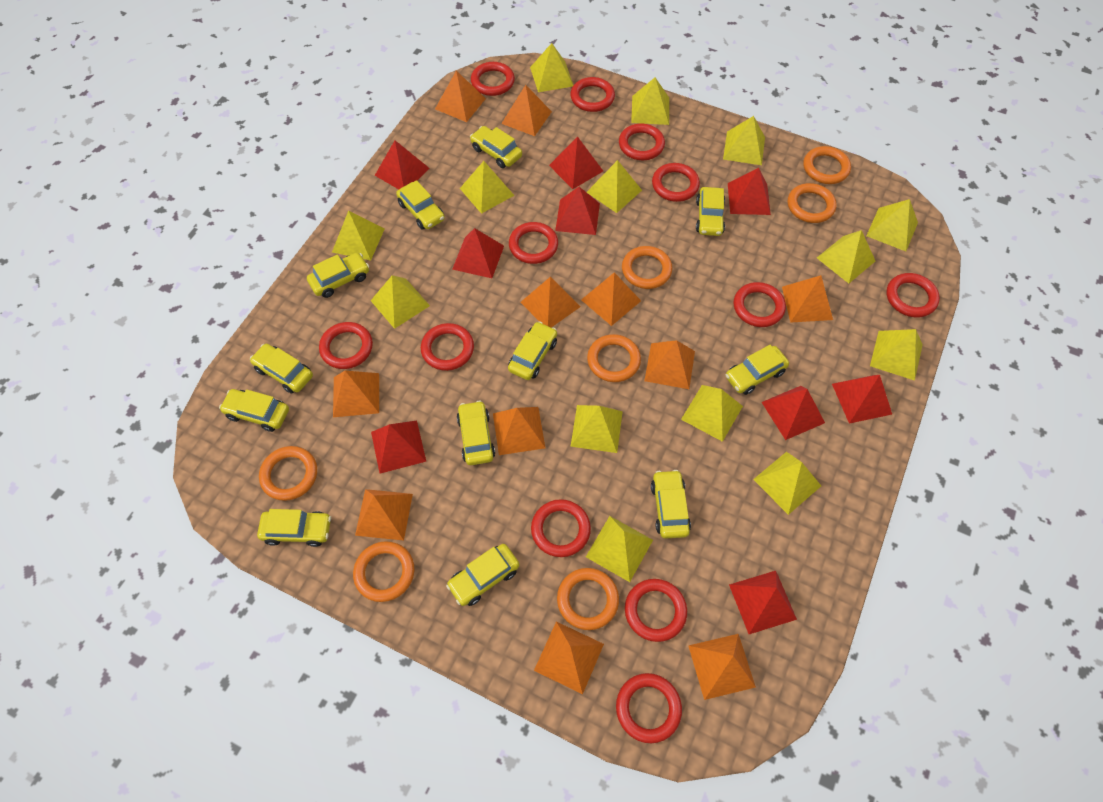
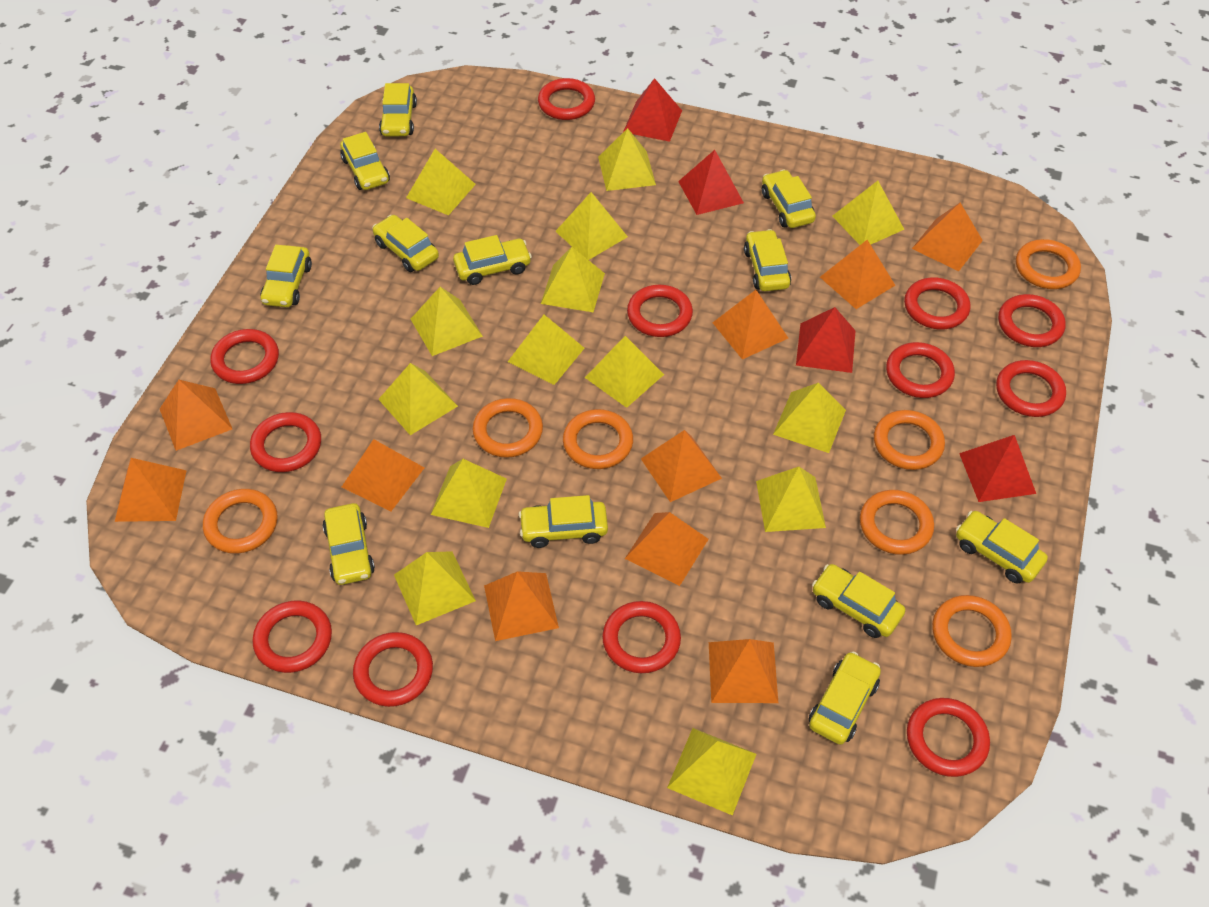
orange pyramid: [333,371,379,417] [355,489,413,541] [435,71,486,122] [493,407,545,455] [501,85,552,136] [521,277,580,327] [534,622,604,694] [581,272,641,326] [644,340,695,389] [688,634,756,700] [782,275,833,323] = 11 -> [115,458,187,522] [160,380,232,451] [342,439,424,511] [484,571,559,641] [625,512,709,586] [641,430,722,502] [709,639,778,703] [712,290,788,359] [820,240,895,309] [912,203,983,271] = 10
red pyramid: [371,420,426,474] [375,141,430,189] [452,228,504,278] [549,136,603,189] [555,187,600,235] [728,168,771,215] [729,571,797,634] [762,386,825,440] [832,375,892,424] = 9 -> [623,78,682,142] [678,150,744,215] [796,307,855,373] [959,435,1036,502] = 4

